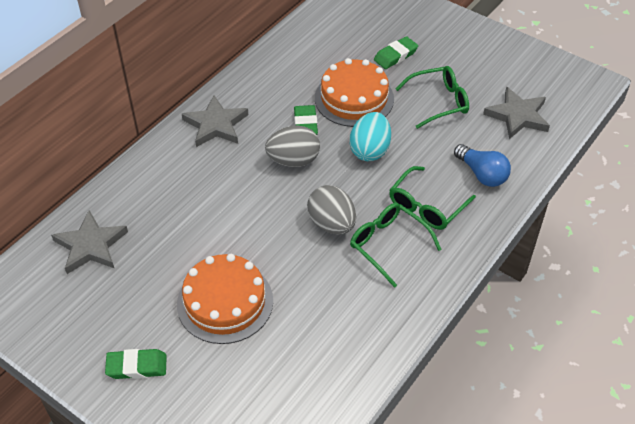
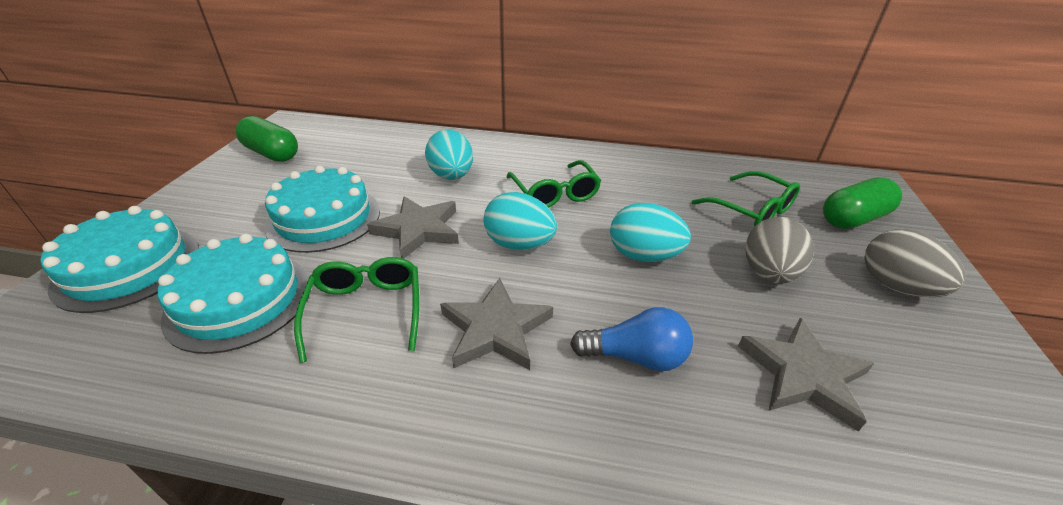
green capsule: none = 0 -> [236,116,298,162] [823,177,902,229] = 2
green eraser: [105,349,167,379] [294,105,318,135] [374,36,418,69] = 3 -> none = 0
orange cake: [177,254,273,344] [315,58,394,127] = 2 -> none = 0
turquoise cake: none = 0 -> [41,206,199,313] [158,234,310,354] [264,165,380,253] = 3
turquoise egg: [350,112,391,161] = 1 -> [425,130,473,180] [483,192,557,250] [610,203,691,262] = 3

